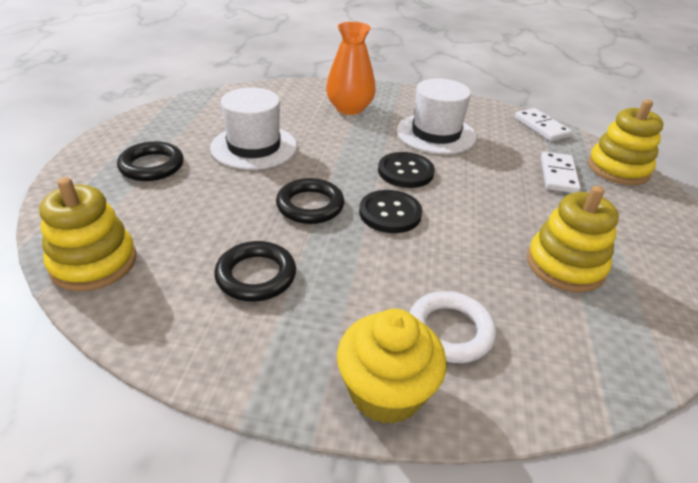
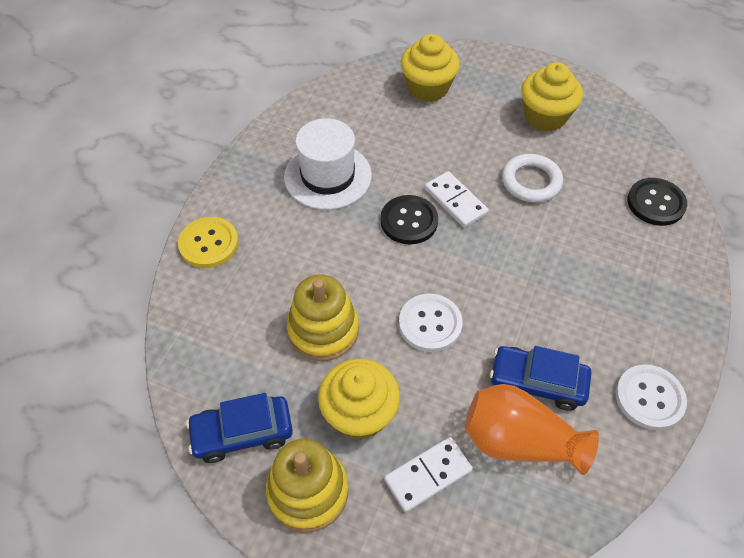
black ring: [117,141,184,181] [214,241,296,302] [276,178,344,224] = 3 -> none = 0
blue car: none = 0 -> [186,393,293,463] [490,346,591,411] = 2
white button: none = 0 -> [399,294,463,352] [615,364,687,430] = 2
white hat: [210,88,297,170] [397,78,476,154] = 2 -> [284,118,372,210] = 1
yellow button: none = 0 -> [178,217,239,268] = 1
yellow cupcake: [337,309,447,424] = 1 -> [318,359,400,440] [401,34,460,102] [521,62,583,132] = 3
yellow stacking toy: [39,177,136,291] [527,186,619,292] [588,99,664,185] = 3 -> [266,439,349,533] [287,274,359,361] = 2

